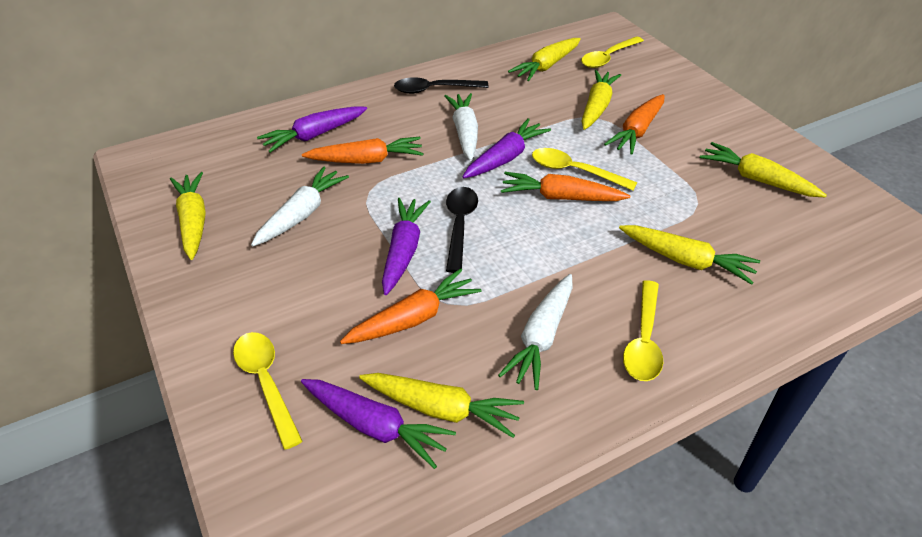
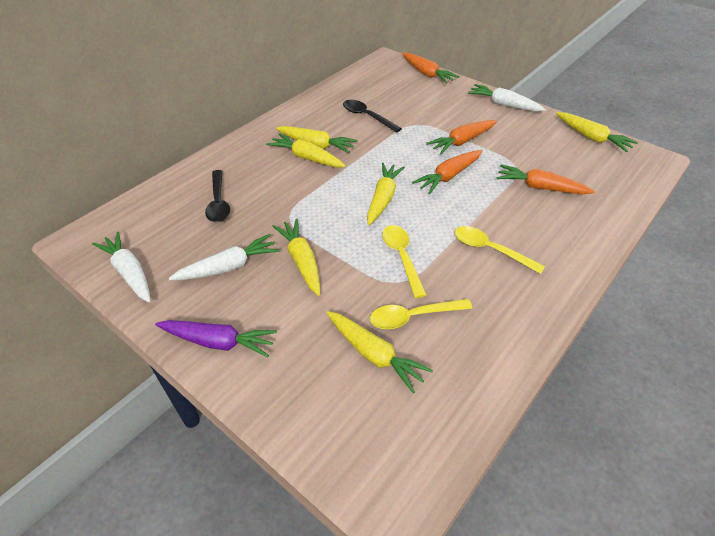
purple carrot: [257,106,367,153] [301,379,456,469] [382,198,431,295] [462,118,551,178] = 4 -> [155,320,277,357] = 1
yellow spoon: [233,332,303,450] [532,148,637,191] [581,36,644,68] [623,280,663,381] = 4 -> [370,299,472,329] [382,225,426,298] [454,226,545,274] = 3

